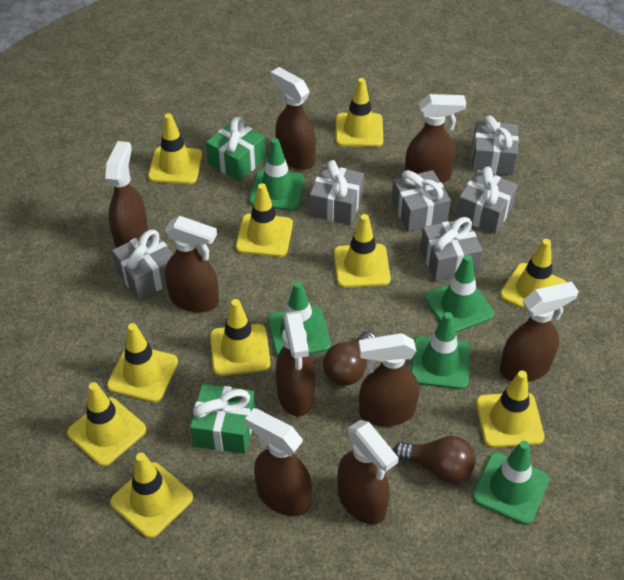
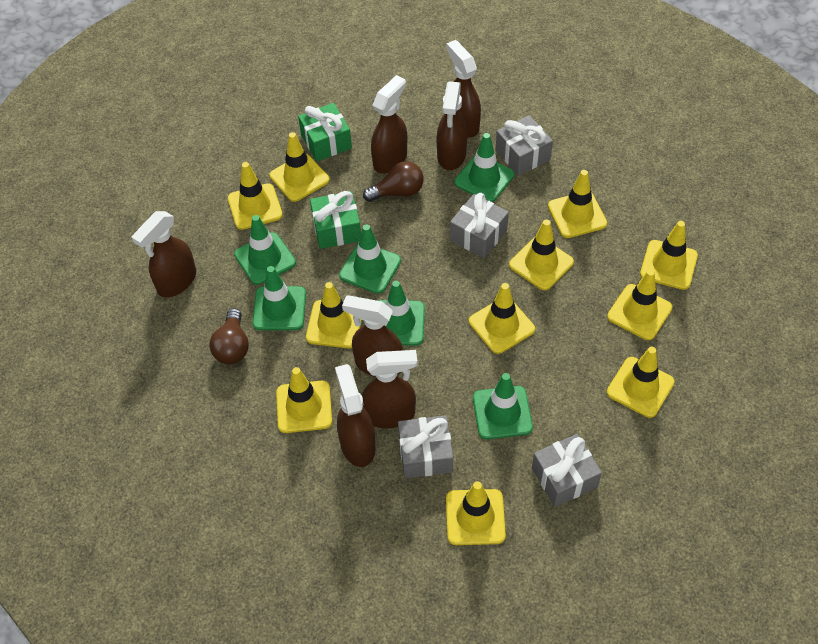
brown spray bottle: [105,141,148,248] [165,216,219,312] [245,408,312,516] [271,67,316,170] [276,311,315,416] [338,420,399,525] [358,333,419,426] [405,94,466,184] [500,281,579,382] = 9 -> [132,211,196,298] [335,364,376,467] [342,295,403,377] [362,350,418,428] [371,75,407,173] [437,81,467,170] [446,40,481,137] = 7
green traffic cone: [249,138,305,211] [268,281,331,357] [411,312,471,389] [425,255,494,333] [472,441,549,525] = 5 -> [234,215,296,285] [252,266,306,330] [339,224,401,294] [378,281,425,346] [455,133,514,202] [473,373,533,439] = 6
grey gift: [112,230,173,300] [310,160,364,225] [391,170,451,232] [420,217,483,281] [456,166,518,234] [472,115,519,175] = 6 -> [398,415,453,478] [450,193,509,258] [496,115,553,176] [532,434,602,507] = 4
yellow traffic cone: [67,382,146,466] [107,323,178,403] [110,453,193,538] [148,113,202,184] [210,299,270,376] [236,183,293,257] [334,214,391,288] [336,78,383,147] [476,371,544,448] [500,239,567,310] = 10 -> [228,162,283,230] [270,132,329,202] [276,367,332,433] [306,282,362,348] [446,481,506,545] [469,283,535,354] [509,220,574,290] [548,170,607,238] [607,269,672,340] [607,347,675,418] [640,221,698,290] = 11

